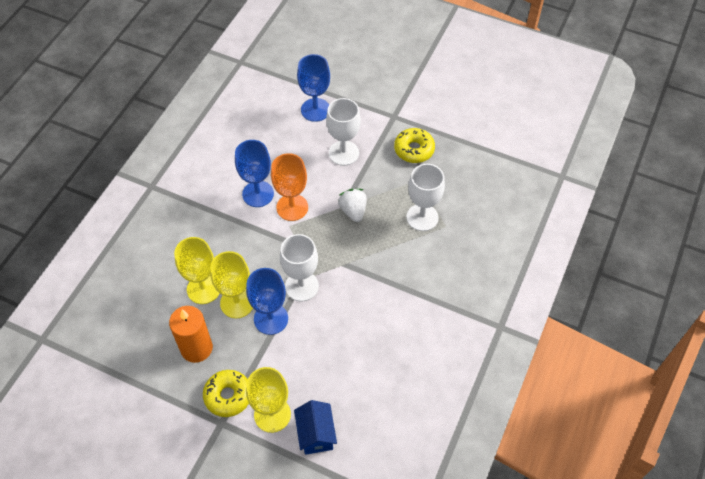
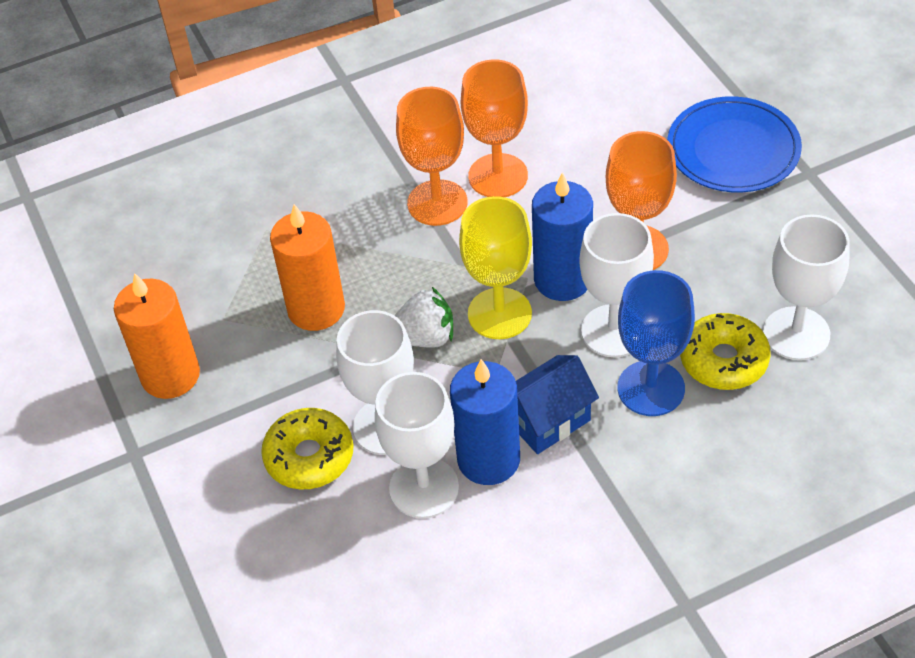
blue candle: none = 0 -> [450,359,520,485] [532,172,593,301] = 2
blue goblet: [235,140,274,207] [246,268,288,335] [297,54,330,122] = 3 -> [618,270,695,416] = 1
blue plate: none = 0 -> [667,96,802,193] = 1
orange candle: [169,306,213,363] = 1 -> [114,273,200,399] [270,204,345,331] = 2
orange goblet: [271,153,308,221] = 1 -> [396,87,467,226] [461,60,528,197] [606,131,677,270] = 3
white goblet: [280,234,319,301] [326,98,361,166] [406,164,445,231] = 3 -> [336,310,414,455] [375,372,459,518] [579,213,654,357] [763,214,850,360] = 4
yellow goblet: [174,237,220,304] [210,251,253,318] [246,367,291,433] = 3 -> [459,196,532,339] = 1

